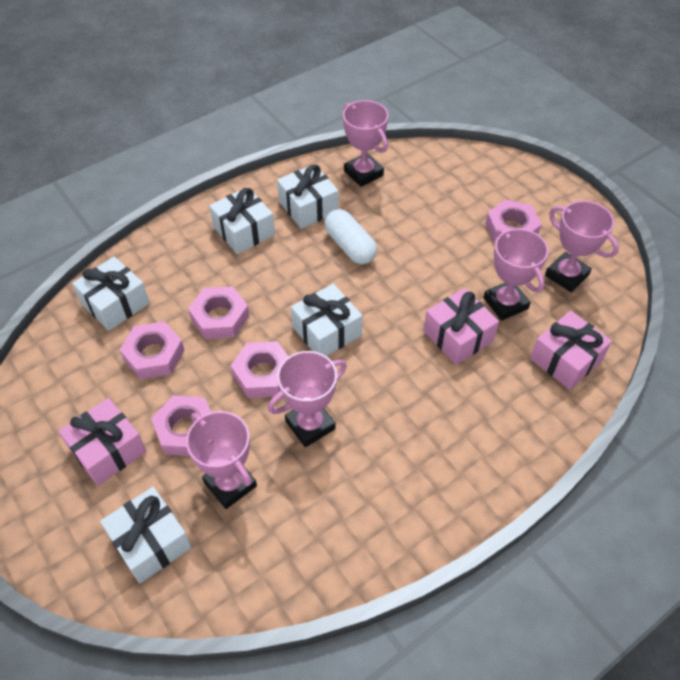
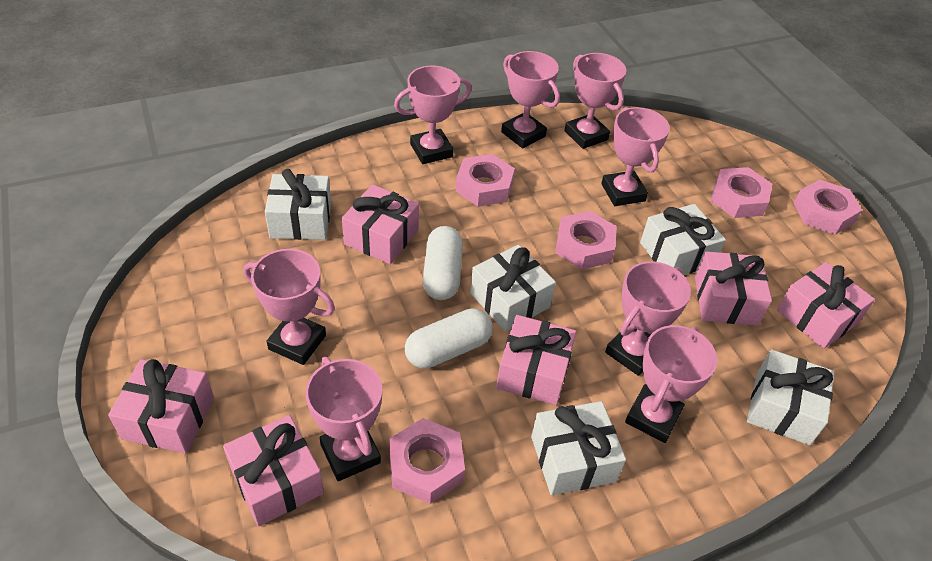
pink gift: [58,398,147,486] [423,288,499,365] [530,310,612,390] = 3 -> [108,359,214,453] [223,415,324,527] [342,184,419,264] [496,315,576,405] [695,251,772,326] [777,262,875,349] = 6
pink trophy: [186,411,257,509] [268,351,347,447] [343,100,389,187] [483,229,549,320] [545,201,619,292] = 5 -> [244,249,335,365] [305,357,382,481] [394,66,472,164] [501,51,560,148] [564,53,626,149] [601,107,670,206] [605,262,691,376] [625,325,717,443] = 8
white capsule: [325,209,377,264] = 1 -> [405,308,493,369] [423,226,463,300] = 2

